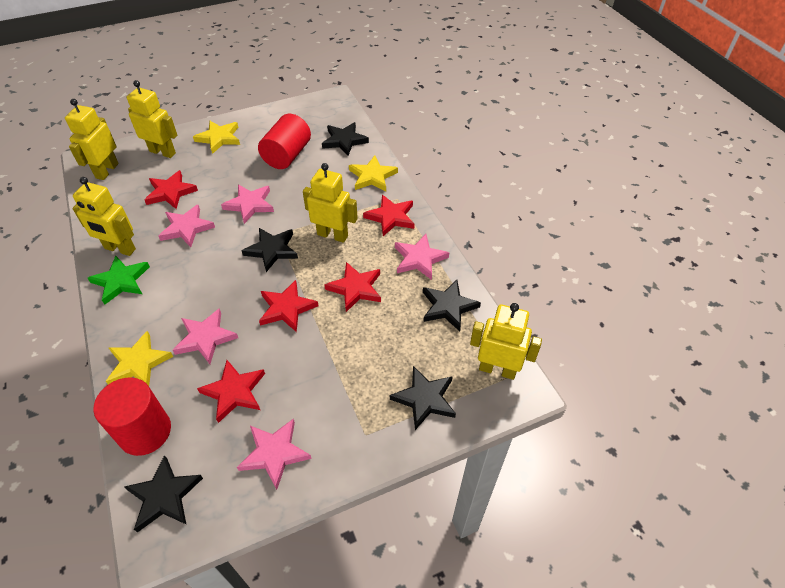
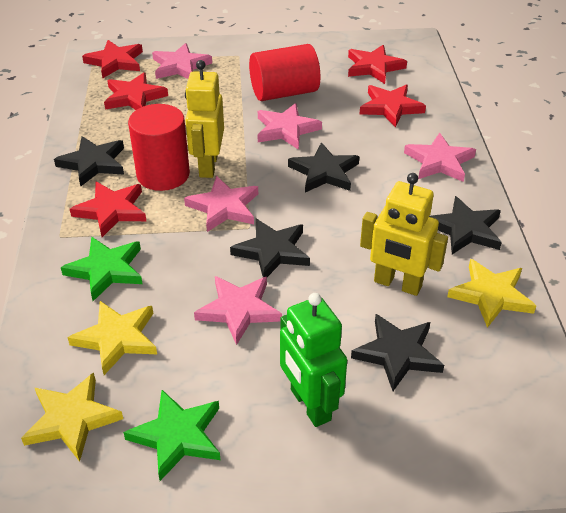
green robot: none = 0 -> [280,293,347,427] = 1
green star: [88,256,150,305] = 1 -> [61,237,142,301] [123,390,220,481] = 2
yellow robot: [65,99,119,180] [72,177,136,256] [127,80,177,158] [303,163,358,243] [470,303,542,380] = 5 -> [185,60,224,178] [360,173,448,296] = 2

